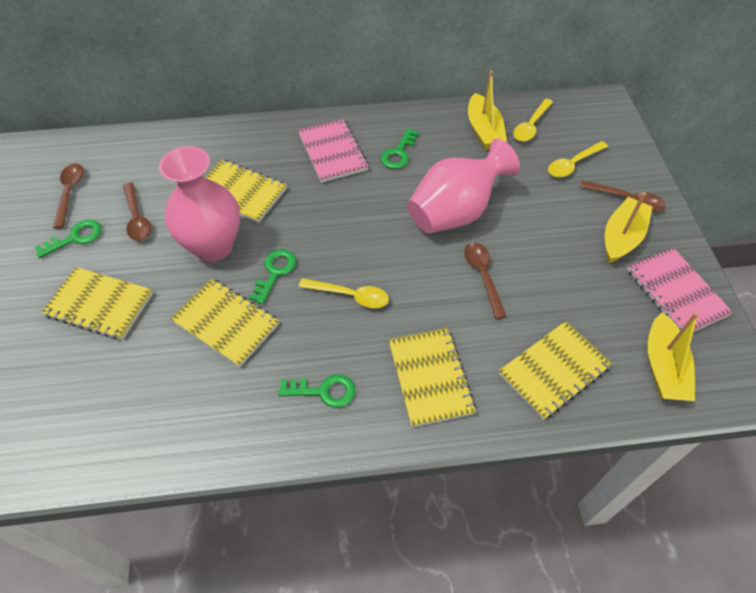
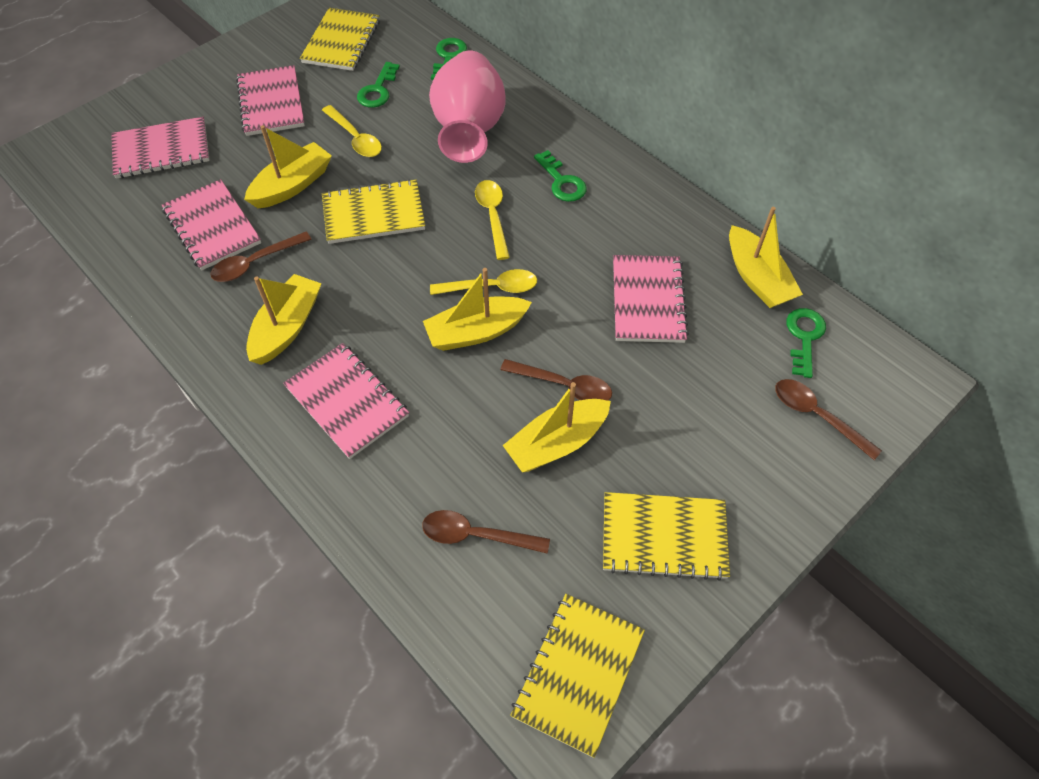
pink notebook: [298,118,369,183] [627,248,733,332] = 2 -> [111,117,210,179] [162,179,261,271] [236,65,305,136] [283,343,409,459] [613,255,689,343] = 5
pink vase: [159,146,240,262] [407,139,520,234] = 2 -> [429,51,506,163] = 1
yellow boat: [468,71,507,150] [605,192,653,263] [648,312,699,401] = 3 -> [244,125,332,208] [246,274,322,365] [423,268,532,351] [503,382,611,472] [729,207,803,308] = 5
yellow notebook: [42,267,153,340] [170,278,279,367] [205,159,287,223] [388,328,476,427] [499,321,612,420] = 5 -> [300,8,380,71] [322,179,425,244] [510,594,645,758] [603,492,730,581] = 4

